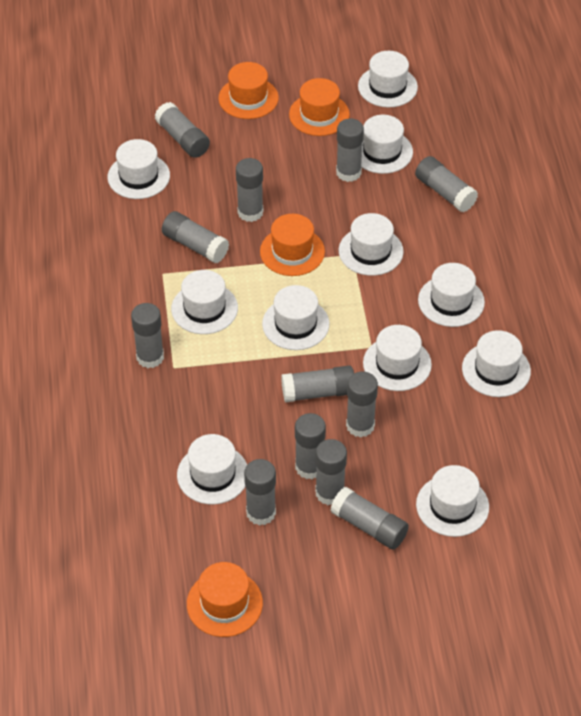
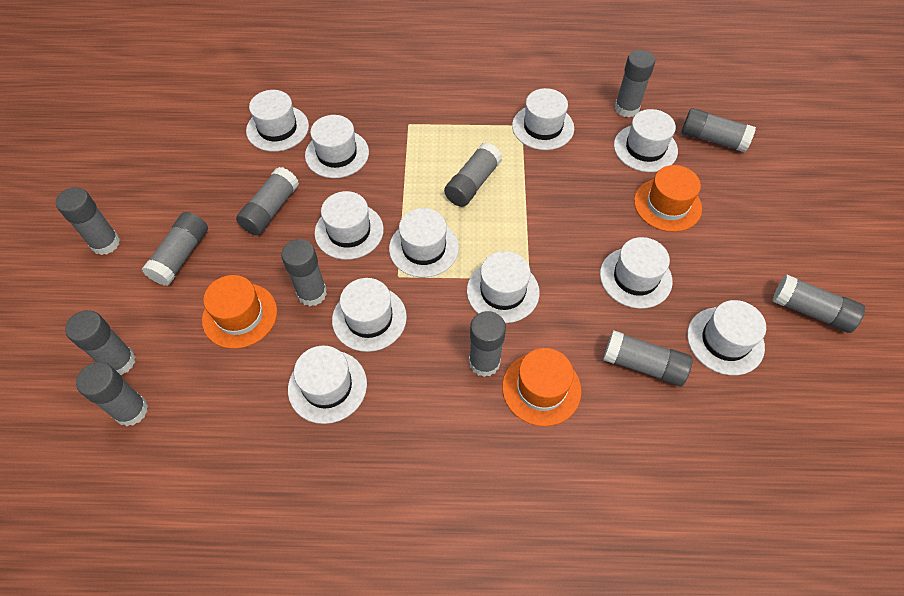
orange hat: [187,562,263,637] [218,62,279,119] [260,214,325,276] [289,78,350,136] = 4 -> [202,275,277,349] [502,348,581,426] [634,165,702,232] = 3

